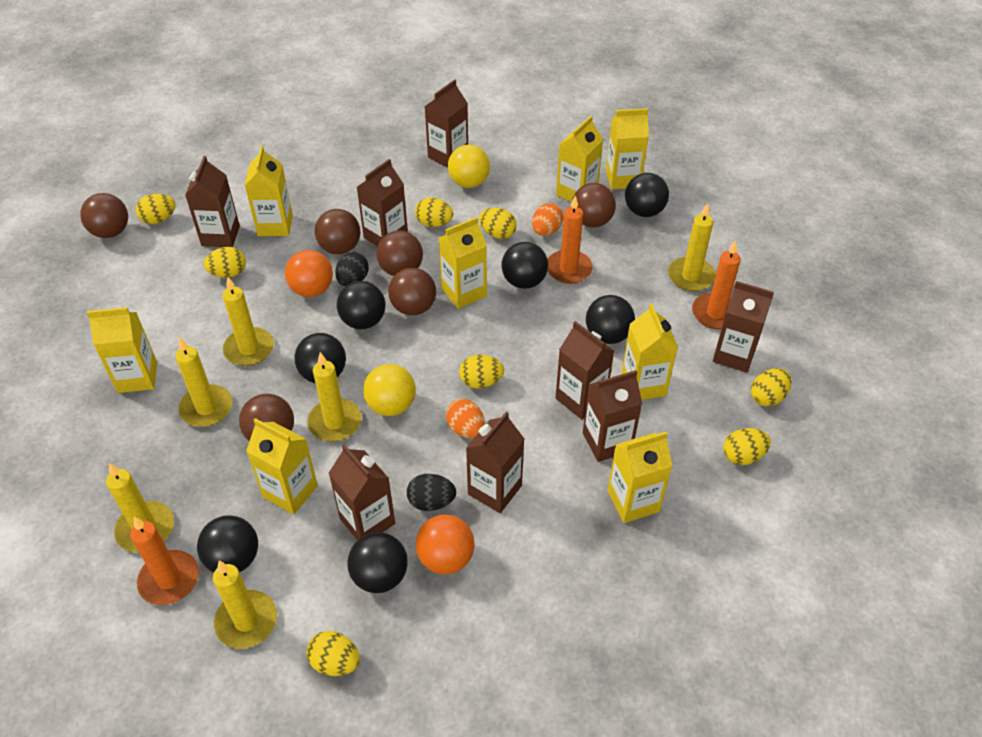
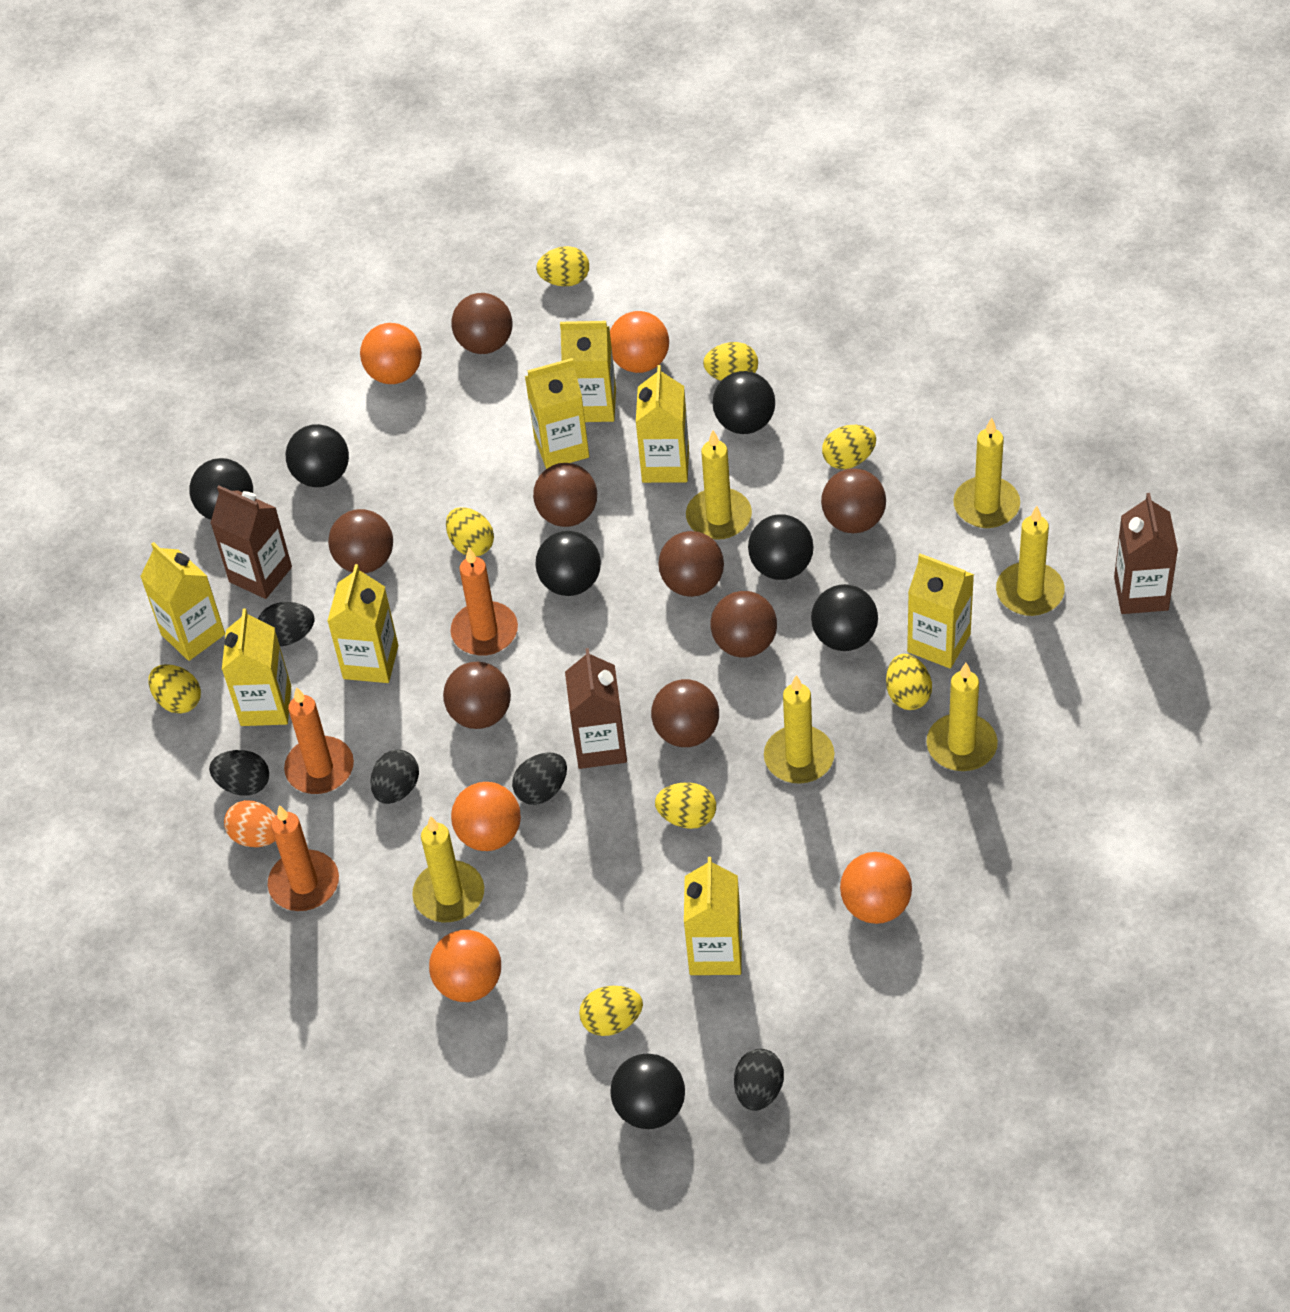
black egg: [335,252,369,286] [407,474,456,511] = 2 -> [209,750,269,796] [258,602,315,646] [370,750,419,804] [512,752,567,805] [734,1049,784,1111] = 5
brown ball: [80,193,128,238] [239,394,294,441] [315,209,360,254] [377,231,423,276] [388,267,436,315] [572,183,616,228] = 6 -> [328,509,393,573] [443,662,511,729] [452,293,512,354] [533,463,597,527] [651,679,719,747] [658,531,724,597] [710,591,777,658] [821,468,886,533] = 8
brown carton: [185,156,240,247] [329,444,395,540] [357,159,408,247] [425,79,468,167] [466,411,524,513] [556,321,614,419] [583,370,642,462] [713,281,774,373] = 8 -> [210,485,292,599] [565,648,627,769] [1114,493,1178,614] = 3
orange ball: [285,250,333,297] [416,514,475,574] = 2 -> [360,323,422,384] [429,930,501,1002] [451,782,521,851] [610,311,669,373] [840,852,912,924] = 5
orange egg: [446,399,485,438] [532,203,563,236] = 2 -> [224,800,276,847] = 1
yellow ball: [363,364,416,416] [448,145,490,188] = 2 -> none = 0

